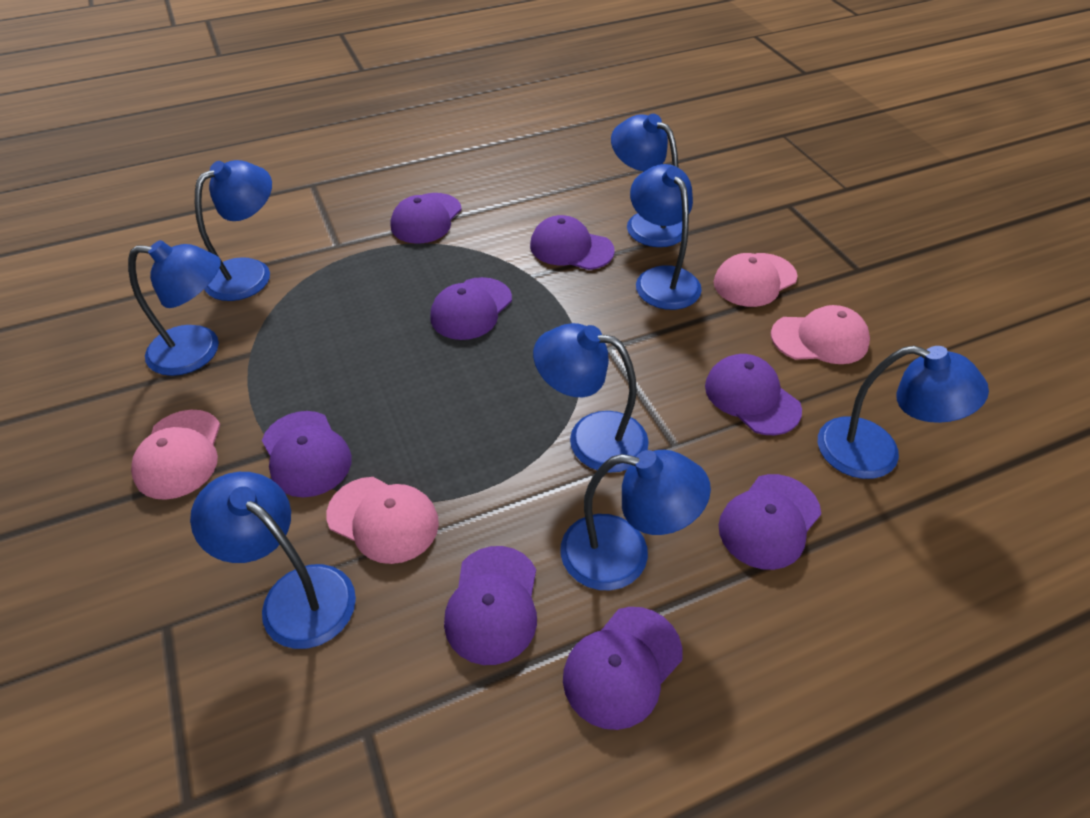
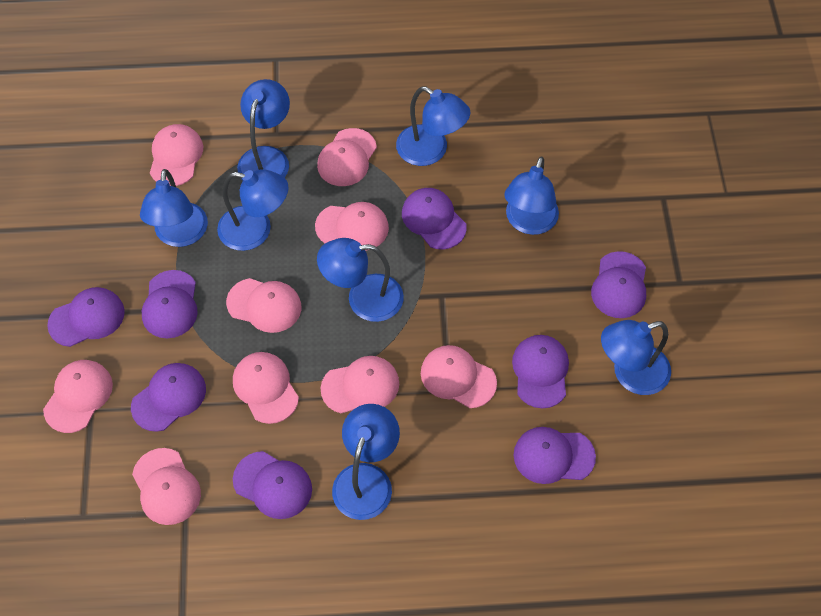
pink cap: [131,410,220,500] [326,477,439,564] [714,253,797,307] [771,305,870,364] = 4 -> [43,360,113,433] [132,448,201,525] [150,124,203,186] [226,278,302,333] [233,352,299,424] [315,202,389,251] [317,128,377,186] [321,356,399,413] [421,345,497,408] = 9

